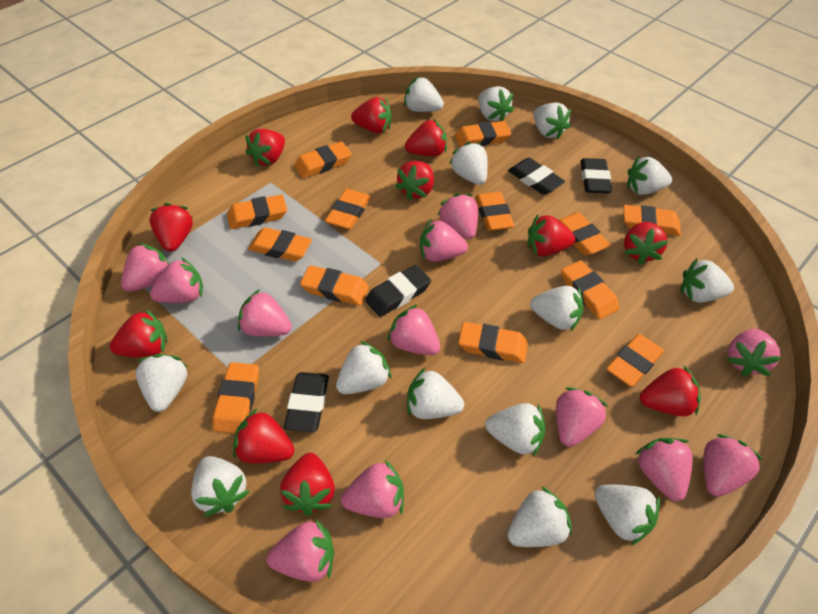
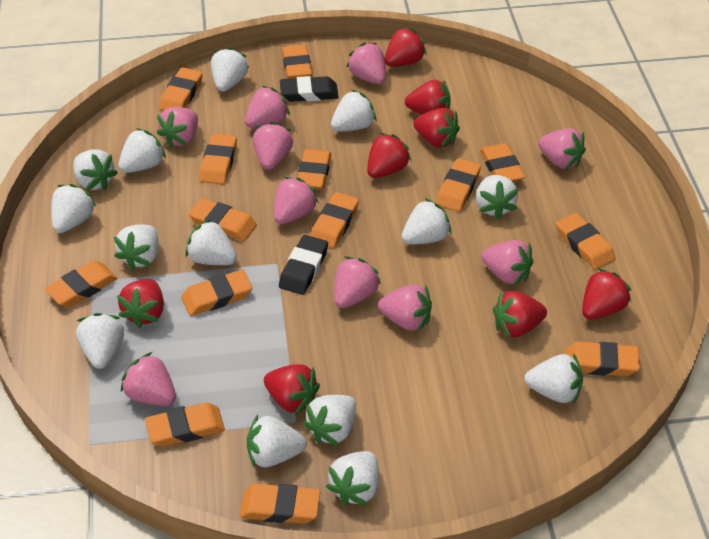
black eraser: [284,372,329,433] [365,265,431,317] [508,158,565,195] [580,158,612,194] = 4 -> [279,235,328,295] [280,76,339,102] = 2
orange eraser: [213,362,259,434] [227,194,287,229] [248,227,312,262] [294,141,352,178] [300,265,369,306] [325,189,371,229] [455,121,511,147] [458,322,528,363] [475,192,514,231] [559,213,611,255] [561,260,619,319] [606,334,664,387] [623,205,681,236] = 13 -> [45,261,118,307] [145,402,225,447] [159,67,203,111] [181,269,253,316] [189,198,257,241] [200,134,237,184] [239,484,321,524] [282,45,312,79] [298,149,331,189] [311,192,359,248] [436,158,481,212] [480,143,525,182] [556,213,616,270] [565,342,640,376] = 14
pink strawberry: [121,243,169,292] [150,257,203,303] [238,289,292,337] [267,519,334,582] [341,460,404,518] [388,304,440,355] [420,219,468,262] [438,193,478,240] [556,387,608,447] [635,438,693,501] [703,434,763,497] [726,329,781,376] = 12 -> [121,352,176,406] [157,107,198,148] [245,86,290,128] [253,122,293,170] [274,177,319,224] [334,257,381,308] [346,42,386,84] [378,285,432,332] [481,240,533,285] [538,128,586,169] = 10
red strawberry: [110,309,168,358] [149,203,193,252] [233,409,294,464] [245,129,285,167] [280,453,335,516] [351,97,392,134] [395,161,434,201] [405,119,447,157] [528,215,575,256] [624,222,668,265] [640,366,701,416] = 11 -> [117,279,164,328] [264,364,320,415] [367,133,411,178] [384,27,427,67] [405,80,451,115] [414,108,460,148] [493,291,547,338] [582,268,631,320] = 8

